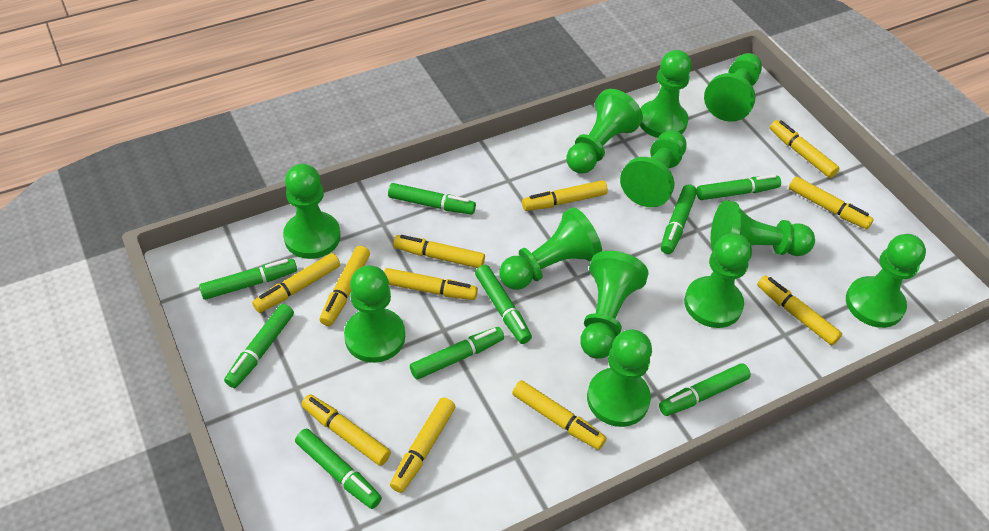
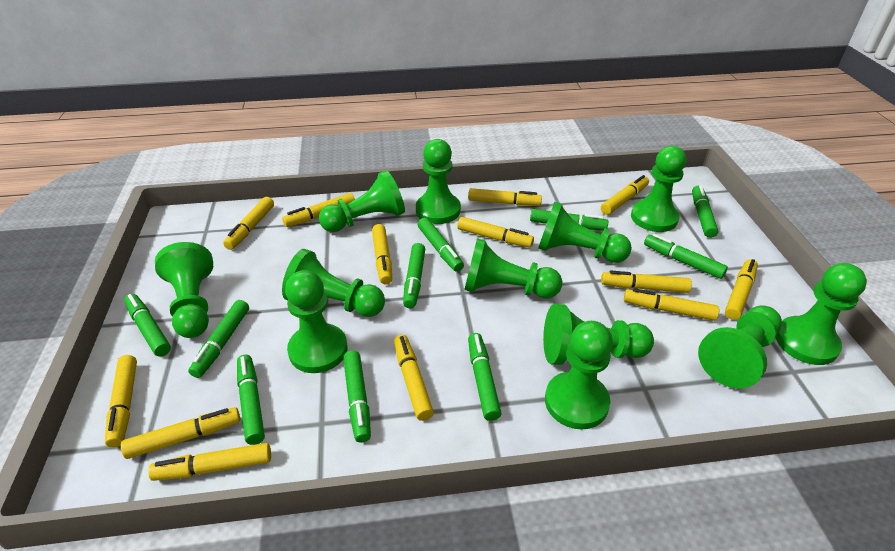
green marker: [199,259,297,300] [224,304,294,388] [295,429,382,509] [388,183,476,215] [410,327,504,379] [475,265,532,344] [659,363,751,416] [661,184,697,254] [697,174,781,200] = 9 -> [124,294,171,357] [188,300,249,378] [237,354,265,445] [343,351,371,443] [403,243,425,308] [418,218,464,272] [468,333,502,421] [530,209,608,230] [644,234,728,279] [692,185,718,238] = 10
yellow marker: [252,253,340,313] [301,394,391,466] [319,246,370,326] [384,268,478,300] [390,398,455,493] [393,235,485,268] [512,380,606,450] [522,180,608,211] [757,275,842,345] [770,120,840,178] [789,176,874,229] = 11 -> [105,355,137,447] [121,407,240,459] [148,443,271,481] [223,197,274,250] [282,193,355,227] [372,224,392,285] [394,335,434,421] [457,217,534,247] [468,188,542,206] [601,175,649,215] [601,271,692,293] [624,288,720,321] [725,259,758,320] = 13

